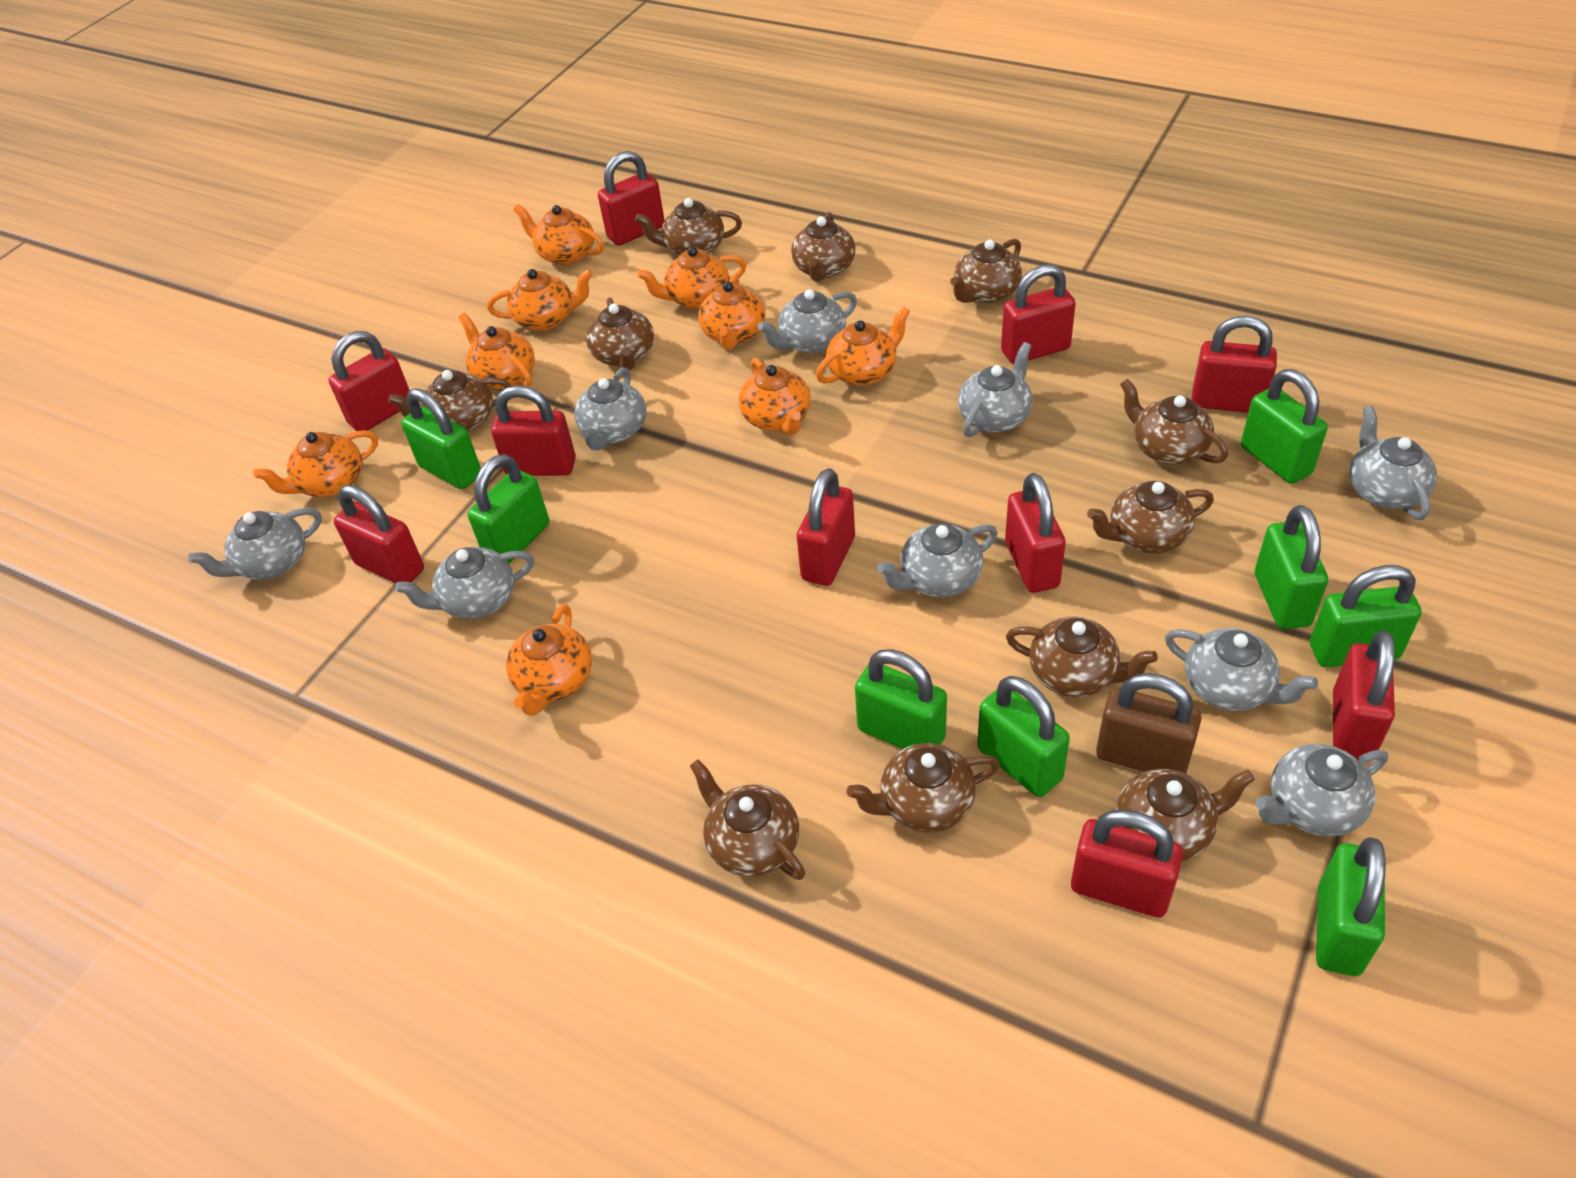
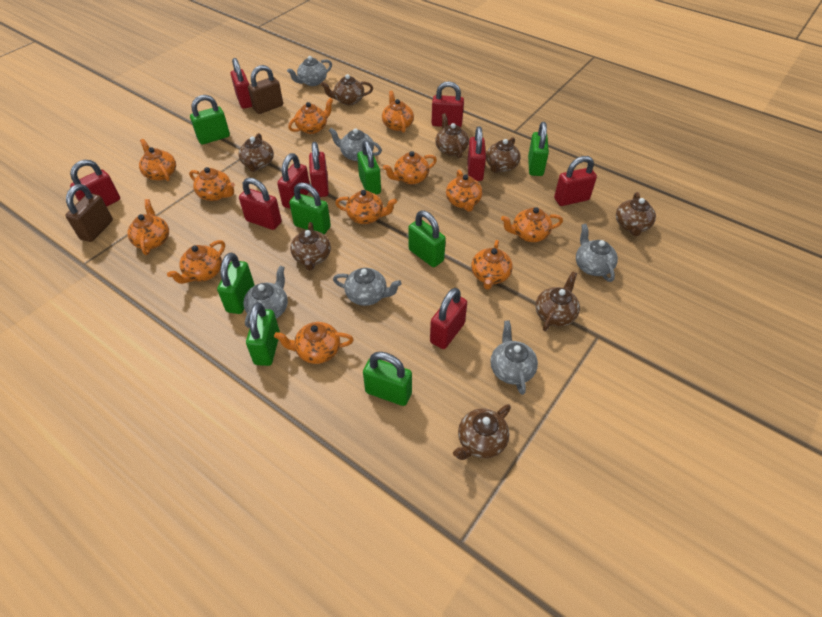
brown padlock: [1096,673,1202,774] = 1 -> [65,184,113,242] [248,65,283,114] = 2
brown teapot: [388,370,511,432] [586,297,654,370] [635,198,742,255] [690,759,805,880] [791,212,855,282] [847,743,1000,832] [950,239,1022,303] [1006,617,1158,697] [1087,481,1214,554] [1116,769,1255,861] [1120,379,1228,465] = 11 -> [238,133,274,172] [290,222,331,271] [321,74,373,105] [435,113,469,158] [453,404,511,460] [486,137,521,173] [536,271,580,331] [616,192,656,236] = 8
grey teapot: [188,508,322,580] [395,547,534,619] [574,367,646,451] [758,289,857,353] [877,524,998,597] [958,342,1033,437] [1165,628,1318,711] [1255,744,1388,837] [1349,406,1437,520] = 9 -> [244,266,288,328] [287,56,332,86] [329,128,382,161] [333,268,402,306] [490,320,538,395] [576,224,618,282] = 6
orange teapot: [254,430,378,497] [459,313,535,389] [487,269,593,331] [506,604,592,716] [513,204,604,265] [638,247,746,309] [698,274,765,350] [739,358,811,435] [816,306,910,386] = 9 -> [127,199,169,255] [139,139,176,181] [167,240,225,284] [189,167,235,201] [274,322,354,364] [288,98,333,134] [335,190,397,224] [382,90,414,133] [383,151,437,185] [446,170,483,212] [471,240,513,290] [501,207,563,242] = 12
red padlock: [328,331,410,431] [334,485,424,583] [491,385,576,476] [598,151,665,246] [796,468,855,586] [1001,264,1076,364] [1005,473,1066,593] [1071,810,1183,918] [1192,315,1277,413] [1333,631,1395,760] = 10 -> [70,160,120,207] [231,58,252,109] [239,178,282,230] [277,153,310,209] [309,142,329,197] [430,288,467,349] [432,81,464,127] [467,127,486,181] [554,156,597,206] = 9

